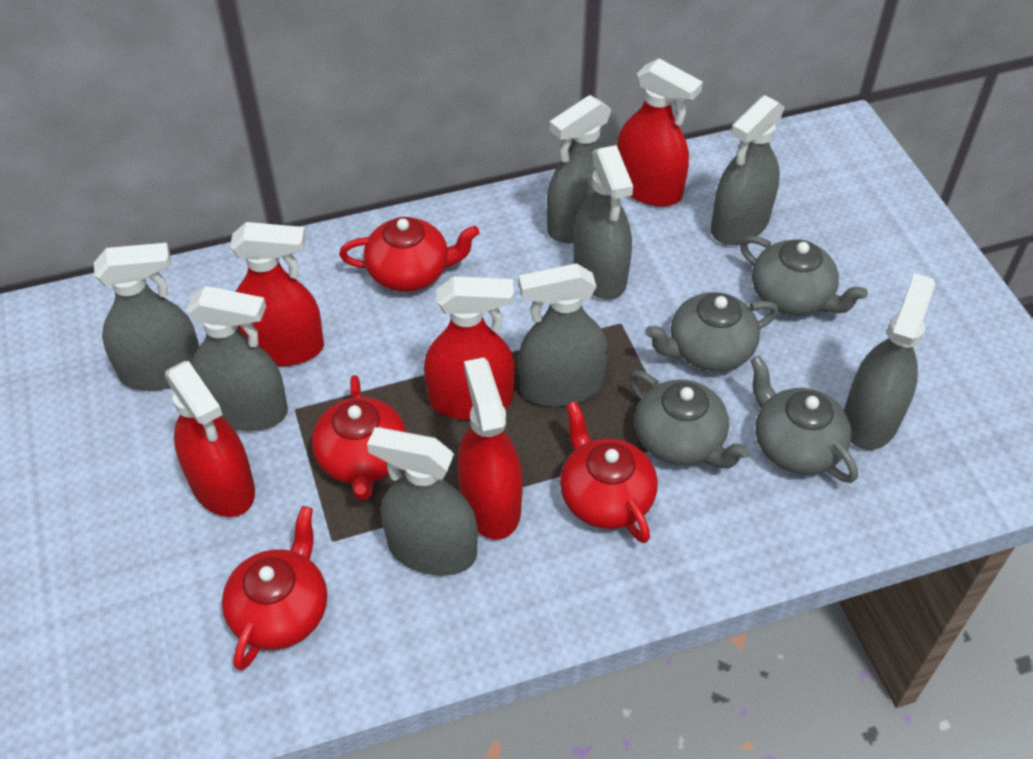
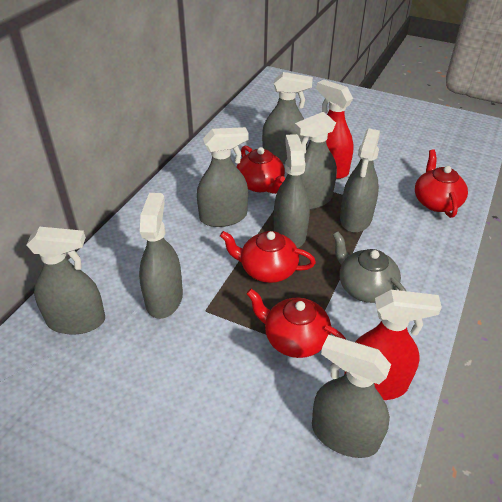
grey teapot: [629,371,750,468] [645,292,778,372] [740,236,868,316] [750,356,858,483] = 4 -> [333,232,406,303] = 1
red spray bottle: [165,361,255,517] [230,222,324,366] [424,276,515,420] [457,357,523,540] [617,58,703,207] = 5 -> [317,80,354,179] [344,290,442,400] = 2

